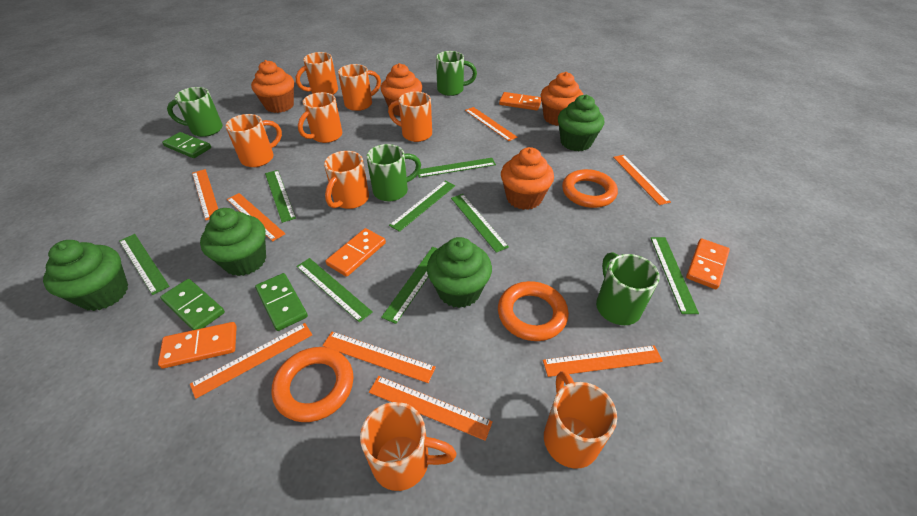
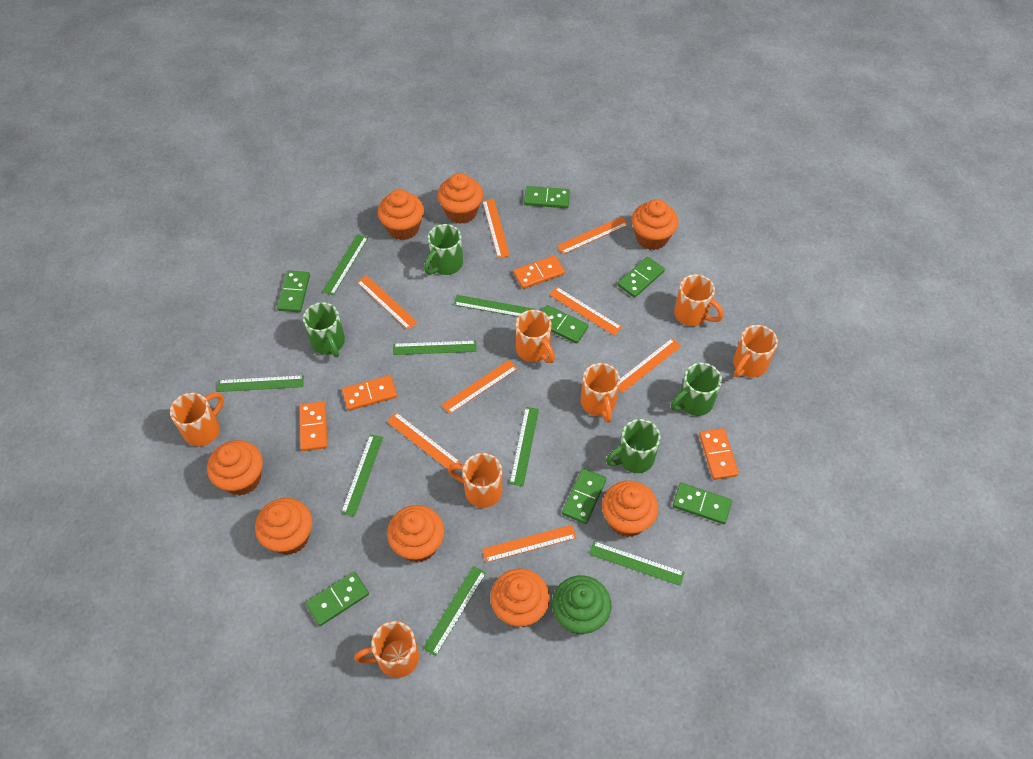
green cupcake: [43,240,128,311] [200,208,266,276] [427,237,492,308] [558,95,604,151] = 4 -> [552,575,612,635] = 1
green domino: [160,279,225,330] [162,132,211,158] [255,273,308,331] = 3 -> [277,271,310,312] [305,571,369,626] [524,186,570,208] [542,305,588,344] [562,468,607,524] [617,257,665,298] [673,483,732,524] = 7
orange cupcake: [251,60,294,113] [381,63,422,116] [501,147,554,210] [541,72,583,126] = 4 -> [207,440,263,496] [255,498,312,555] [378,189,424,240] [387,505,444,562] [437,173,483,224] [490,568,550,627] [602,481,658,537] [632,199,678,250] = 8
orange mug: [225,114,282,167] [296,52,338,95] [298,92,342,143] [324,151,369,209] [338,64,381,111] [360,402,457,491] [388,91,432,142] [544,371,617,469] = 8 -> [170,392,224,447] [354,621,419,678] [448,453,502,508] [516,310,555,363] [581,363,620,423] [674,274,724,326] [733,325,778,378] = 7
orange ring: [271,347,354,422] [498,281,569,341] [562,169,618,208] = 3 -> none = 0

